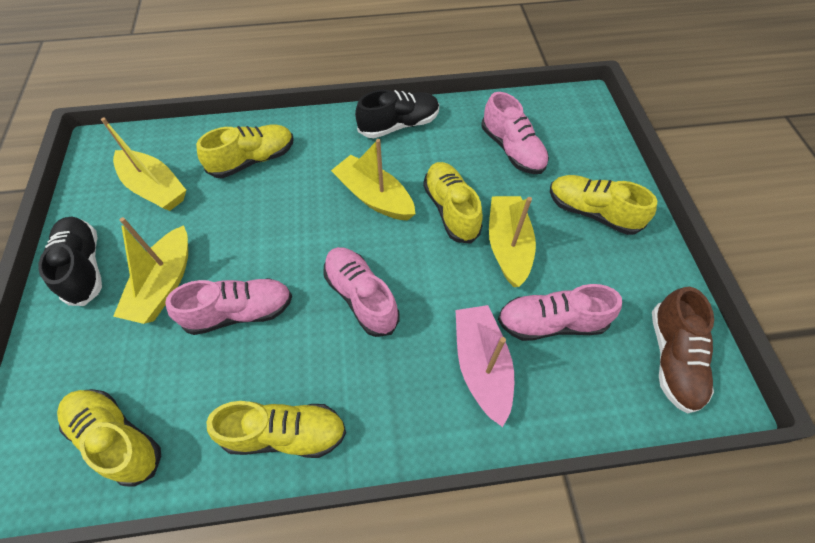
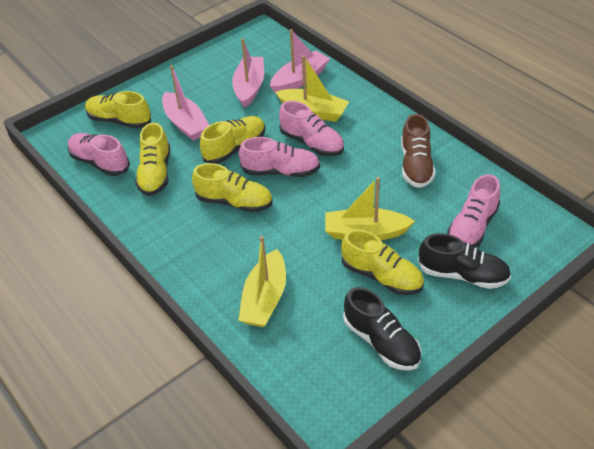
pink boat: [455,305,514,427] = 1 -> [162,65,209,141] [232,38,264,108] [270,29,330,94] = 3
yellow boat: [101,118,186,211] [113,217,188,324] [331,139,416,221] [489,196,536,287] = 4 -> [238,236,286,327] [276,55,349,122] [325,177,415,240] = 3

